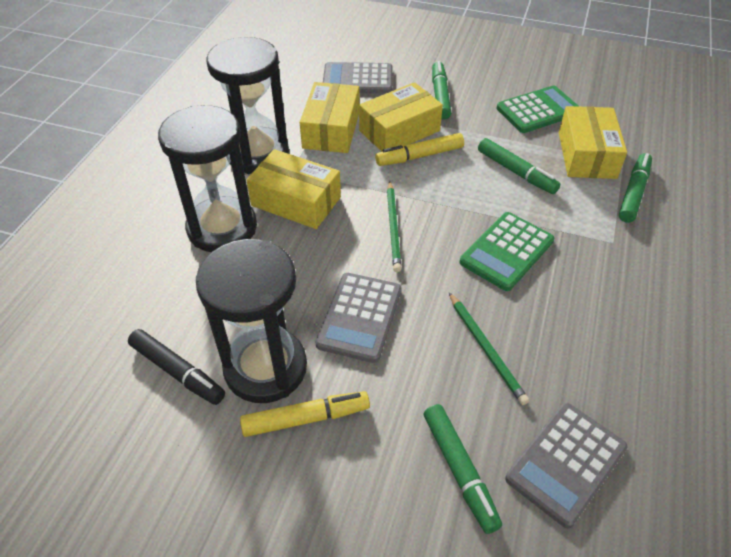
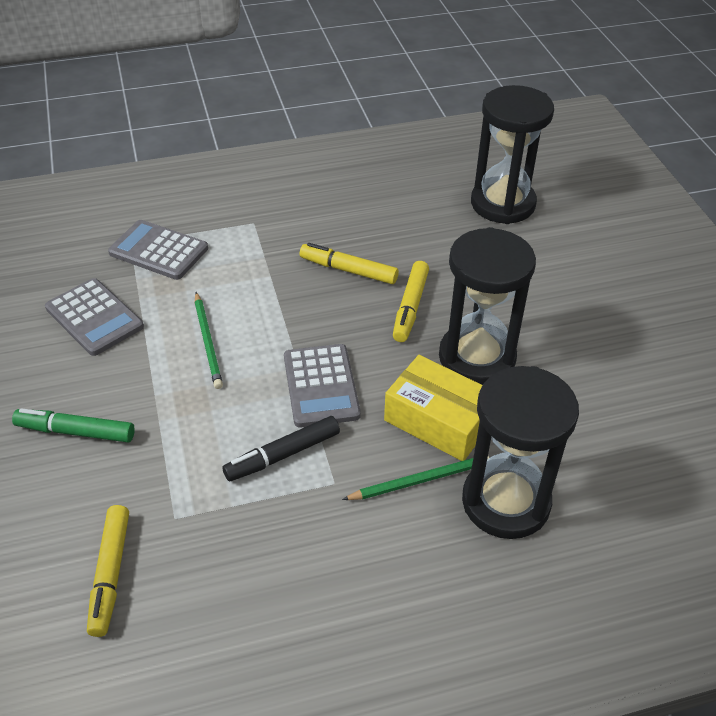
green calculator: [460,212,554,291] [496,86,580,133] = 2 -> none = 0
green marker: [424,404,502,534] [432,61,451,120] [478,138,560,194] [619,153,652,223] = 4 -> [12,408,135,443] = 1
yellow box: [246,149,341,229] [300,82,360,153] [359,82,443,151] [559,106,627,179] = 4 -> [384,355,482,461] = 1
yellow marker: [240,391,370,437] [375,133,464,166] = 2 -> [87,505,129,637] [300,243,399,284] [393,261,429,342] = 3

